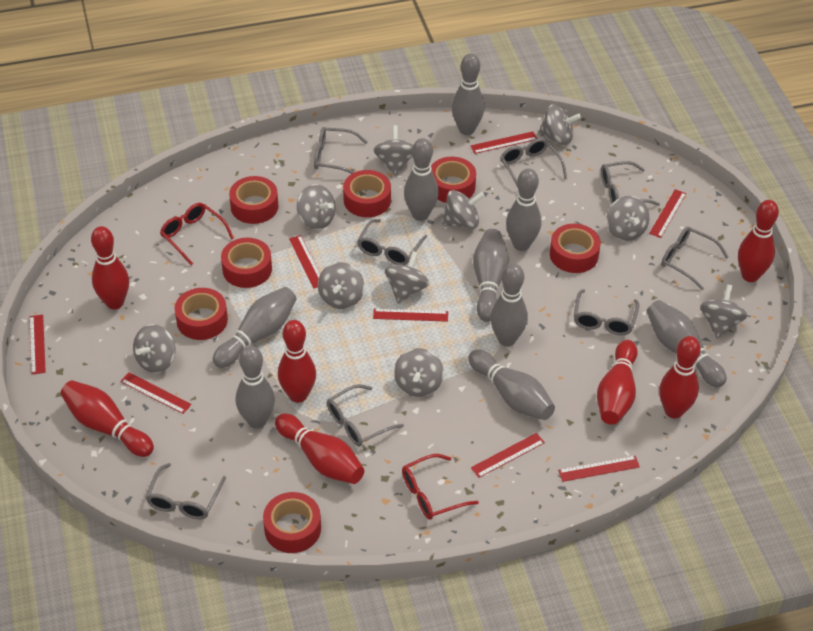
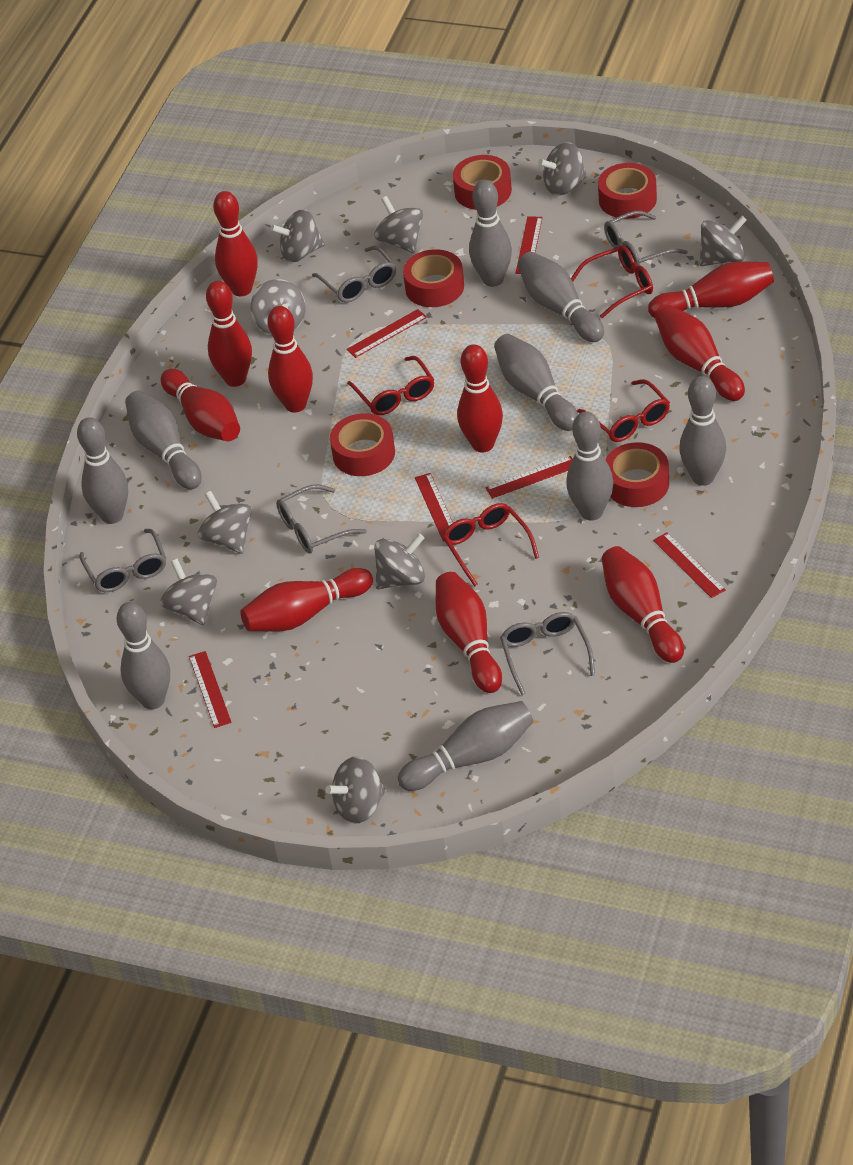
grey glasses: [146,463,226,520] [314,127,368,174] [327,384,404,446] [357,219,427,265] [500,138,567,187] [574,289,639,335] [601,161,660,206] [661,227,729,290] = 8 -> [79,529,166,592] [276,484,367,553] [312,246,396,303] [500,612,595,695] [604,211,688,266] = 5
grey spinning top: [133,324,176,373] [297,184,336,230] [318,262,364,309] [373,125,413,176] [385,251,429,304] [394,348,444,397] [442,190,484,228] [538,105,581,145] [607,196,650,241] [700,284,748,339] = 10 -> [160,559,217,625] [198,491,252,554] [251,279,306,335] [270,209,325,263] [326,756,386,824] [374,196,423,253] [374,533,425,589] [538,142,587,196] [700,216,747,266] = 9
red bowling pin: [60,380,154,457] [91,226,129,309] [275,414,364,484] [278,320,316,403] [597,340,638,425] [659,336,701,419] [738,200,779,282] = 7 -> [161,369,240,441] [206,281,252,387] [213,191,258,296] [240,568,373,632] [268,306,313,413] [436,572,502,693] [457,344,503,453] [602,546,684,663] [648,261,774,318] [655,305,745,401] = 10
red glasses: [160,203,234,265] [402,454,479,520] = 2 -> [347,356,434,415] [442,503,539,587] [571,245,653,318] [577,379,670,442] = 4
red ruler: [29,315,46,375] [120,372,192,414] [289,235,320,288] [373,308,448,322] [471,132,537,154] [471,433,545,478] [558,456,640,482] [649,189,686,238] = 8 -> [189,651,232,728] [346,309,427,358] [415,473,453,542] [485,456,573,499] [516,216,543,274] [653,532,726,598] = 6
red tape: [175,288,228,340] [221,238,272,288] [229,176,278,224] [263,492,321,553] [343,170,391,217] [431,157,476,203] [550,224,601,273] = 7 -> [330,413,395,476] [403,249,464,307] [453,155,512,210] [598,163,657,219] [605,442,669,507] = 5

